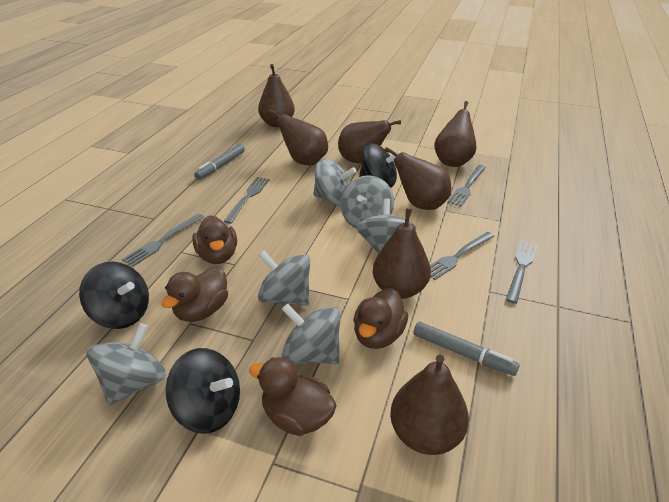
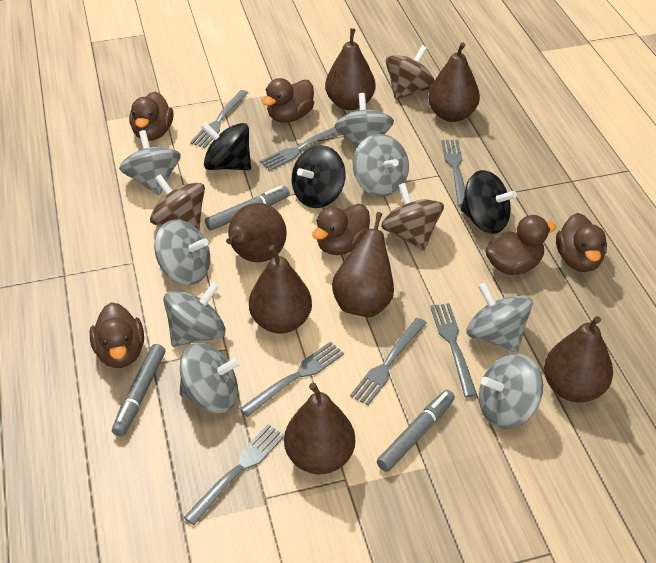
brown duck: [161,267,228,322] [192,215,237,264] [249,357,337,436] [353,288,408,349] = 4 -> [90,302,144,368] [129,92,173,141] [262,78,314,123] [312,204,370,255] [485,215,556,275] [556,213,607,272] = 6
brown spinning top: none = 0 -> [150,174,205,231] [381,183,444,251] [386,45,435,100] = 3
grey fork: [122,214,204,267] [223,177,270,224] [430,232,495,280] [447,165,486,206] [506,240,538,304] = 5 -> [184,424,285,525] [190,90,248,148] [240,341,344,417] [260,127,339,171] [350,318,426,406] [430,303,477,397] [441,139,465,206] = 7
grey marker: [194,144,245,180] [413,322,520,376] = 2 -> [112,344,165,437] [205,186,290,231] [377,390,455,472] = 3
grey spinning top: [87,323,166,405] [258,251,310,306] [282,304,340,364] [314,159,357,206] [340,175,394,228] [356,198,416,254] = 6 -> [119,130,181,195] [154,220,210,285] [163,282,225,347] [179,343,241,413] [334,93,394,147] [353,134,409,197] [466,283,533,352] [479,353,543,429] = 8

